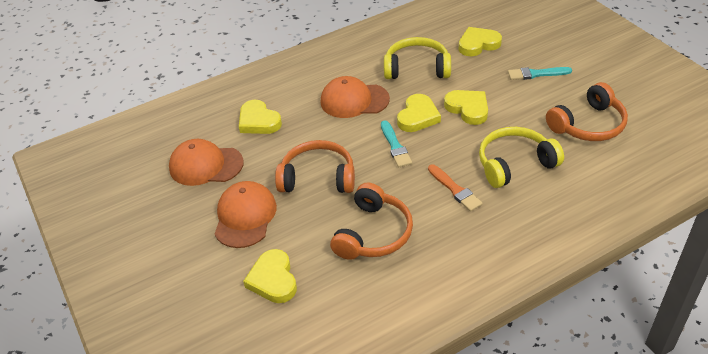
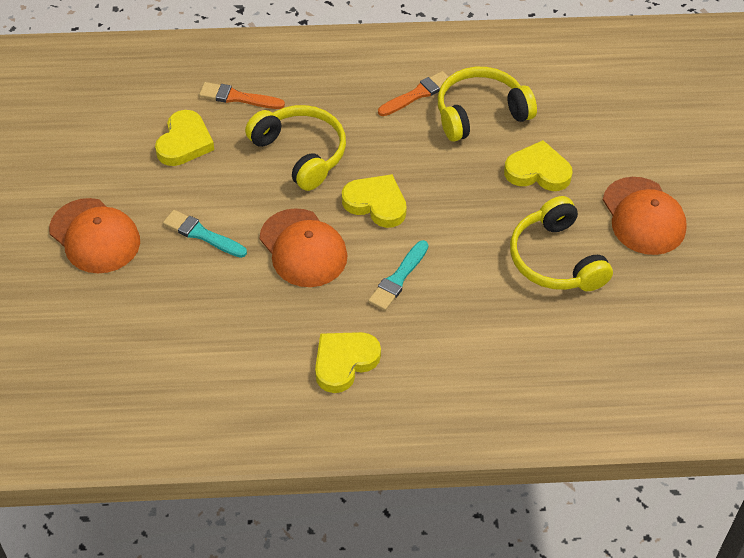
orange brush: [428,164,483,212] = 1 -> [199,82,285,109] [378,71,448,116] = 2
orange headphones: [275,140,355,193] [330,183,413,260] [546,82,628,141] = 3 -> none = 0
yellow headphones: [384,37,451,79] [479,127,564,188] = 2 -> [245,105,346,191] [438,67,537,142] [510,196,613,291] = 3
yellow heart: [239,100,282,134] [243,249,297,303] [397,94,441,132] [444,90,488,125] [459,27,502,56] = 5 -> [155,110,214,166] [315,332,381,393] [342,174,407,228] [504,140,573,191] = 4

